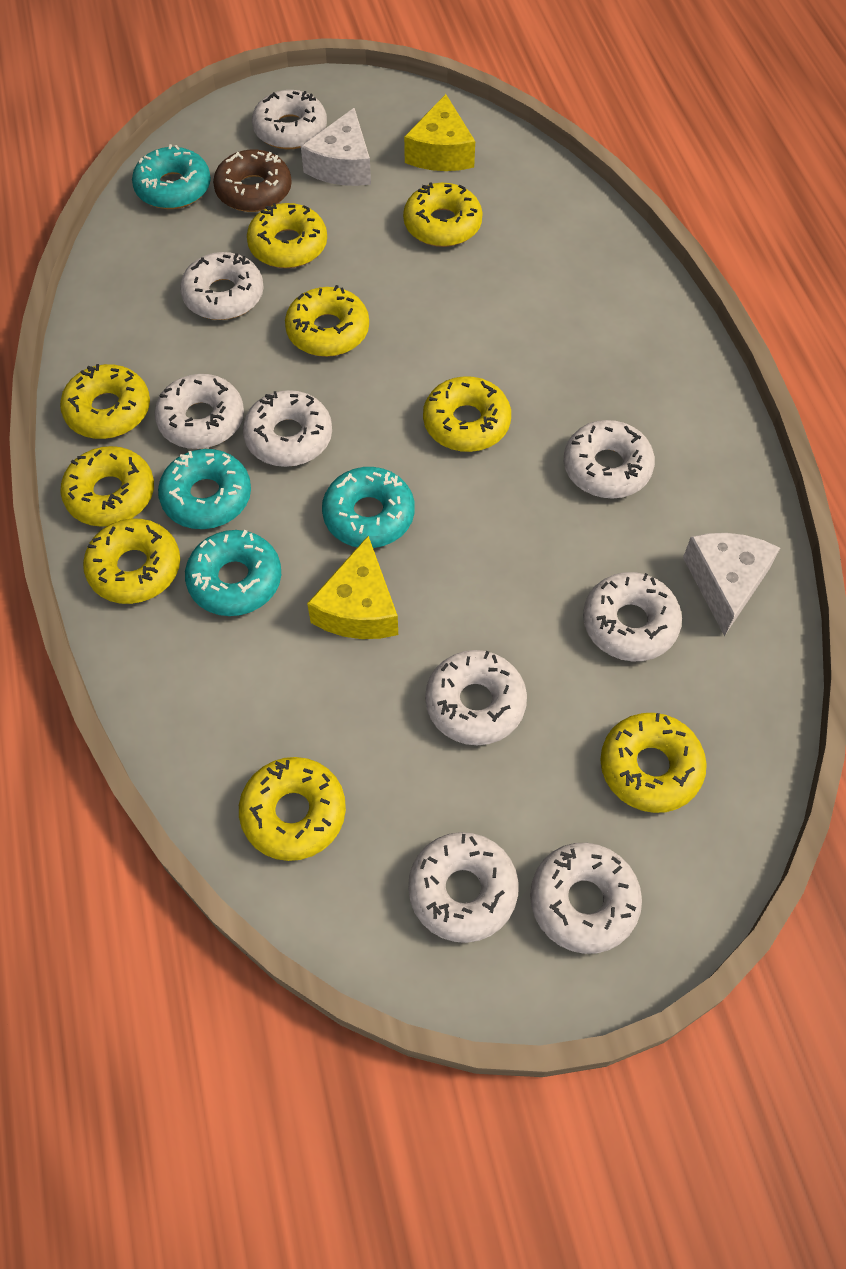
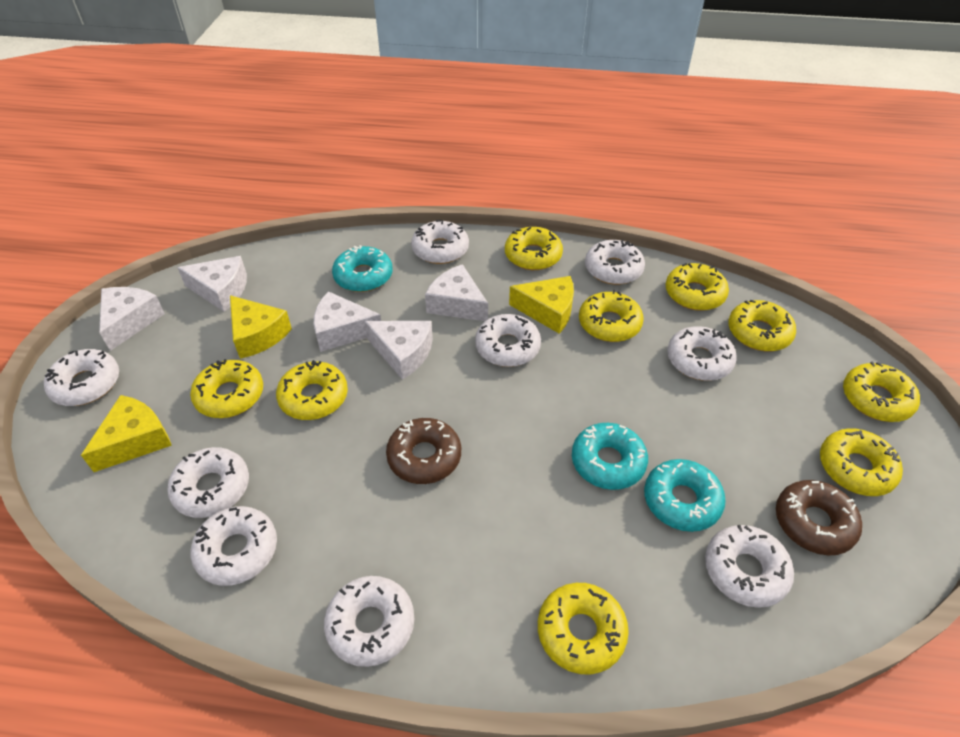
brown donut: [213,149,292,212] = 1 -> [386,418,461,484] [776,480,862,555] = 2
turquoise donut: [132,144,211,209] [158,449,251,529] [185,530,281,616] [322,467,415,548] = 4 -> [332,245,393,292] [572,423,648,490] [644,459,726,532] = 3
white cheese: [301,108,371,186] [683,533,780,636] = 2 -> [99,287,165,351] [177,256,247,312] [314,291,381,352] [365,321,433,380] [425,264,488,321] = 5
yellow cheese: [307,536,398,639] [404,94,475,171] = 2 -> [81,395,172,472] [230,295,292,359] [509,276,574,334] = 3

